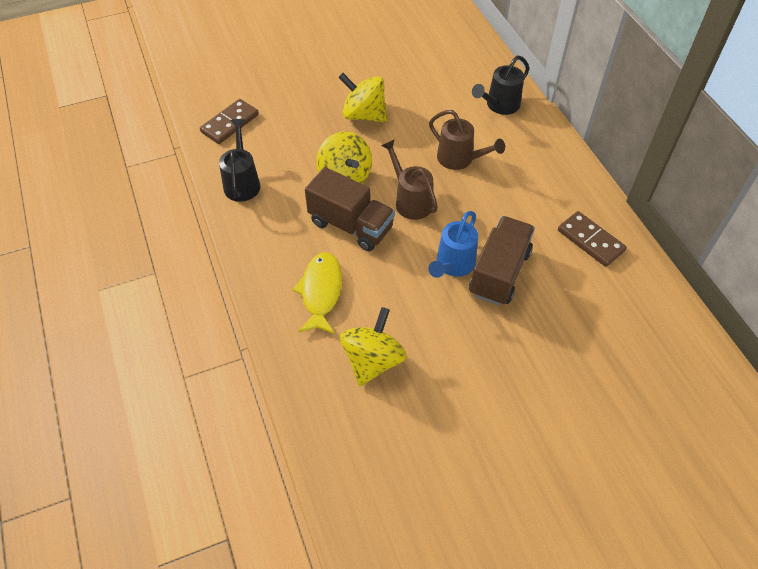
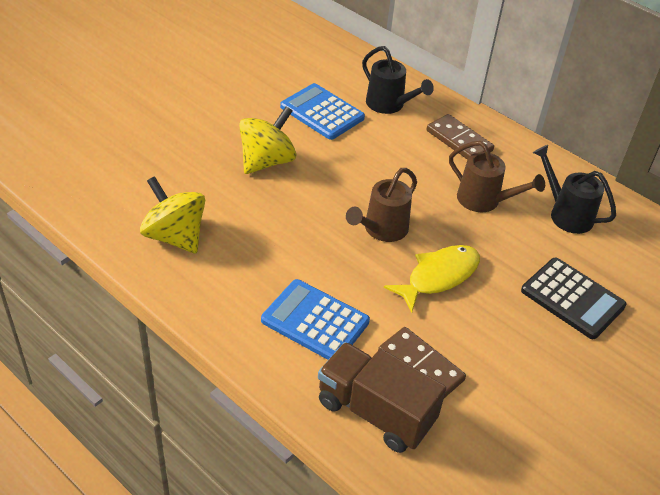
black calculator: none = 0 -> [521,258,627,339] = 1
blue calculator: none = 0 -> [261,279,370,360] [280,83,365,140] = 2
blue watering can: [428,211,478,278] = 1 -> none = 0
brown truck: [305,167,395,251] [469,216,535,305] = 2 -> [318,342,446,453] = 1
yellow spinning top: [316,132,372,184] [338,73,387,122] [340,307,407,386] = 3 -> [140,176,205,254] [239,106,296,174] = 2

